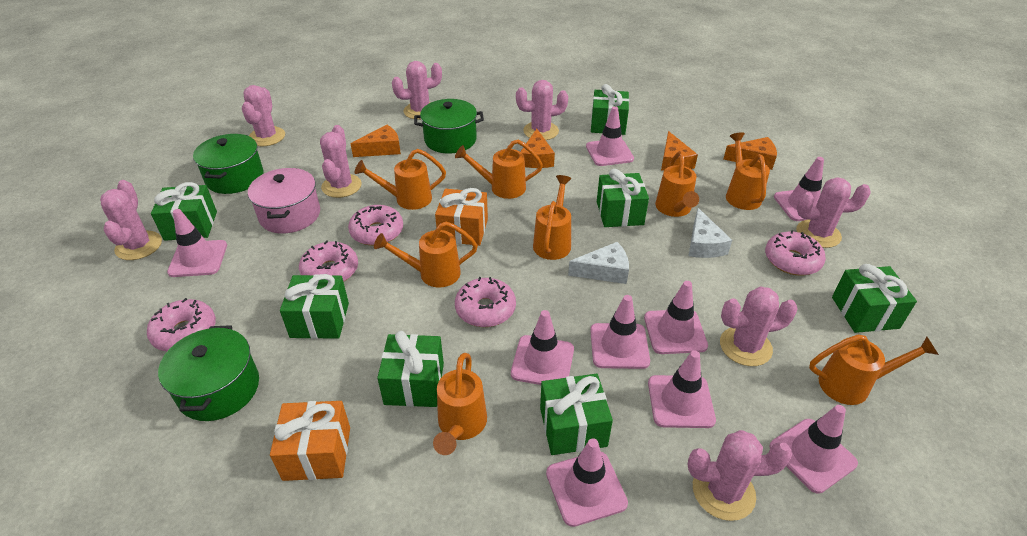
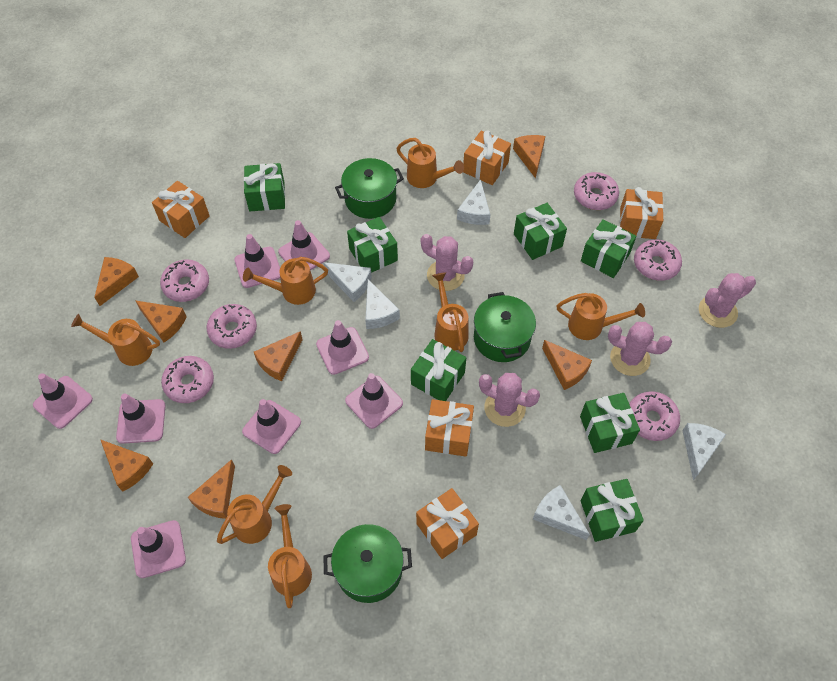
orange cheese: [351,125,401,157] [520,129,555,168] [661,131,698,171] [724,137,777,170] = 4 -> [94,257,139,306] [100,439,153,492] [135,300,187,342] [188,459,235,519] [254,331,303,381] [513,135,545,179] [542,340,592,390] = 7
orange gift: [270,401,350,481] [435,188,488,246] = 2 -> [152,181,210,238] [416,488,479,559] [425,399,474,457] [463,130,511,185] [620,187,664,239] = 5
orange watering can: [355,149,446,210] [374,221,478,287] [433,353,487,455] [455,140,543,199] [533,175,572,260] [655,151,699,217] [726,132,770,210] [809,334,939,405] = 8 -> [71,314,160,366] [217,465,292,544] [243,257,328,305] [268,504,312,608] [396,138,464,188] [432,272,469,352] [556,293,645,340] = 7
pink cactus: [100,180,162,260] [242,85,285,147] [320,125,362,198] [392,61,442,120] [516,80,568,140] [688,430,792,521] [720,286,798,366] [796,177,871,248] = 8 -> [421,234,473,291] [479,373,540,427] [608,322,672,376] [699,273,756,328] = 4
pink donut: [147,298,216,351] [299,241,358,282] [348,205,403,246] [455,277,516,327] [765,230,826,276] = 5 -> [160,259,209,302] [161,356,214,403] [207,304,257,349] [574,172,619,210] [629,391,680,441] [634,239,682,281] = 6
pink pot: [248,168,320,233] = 1 -> none = 0
pink traffic cone: [167,209,227,277] [511,310,574,385] [546,438,628,527] [586,106,634,166] [590,295,650,369] [644,281,708,354] [648,350,716,428] [769,405,858,494] [774,157,824,221] = 9 -> [33,373,93,429] [116,393,166,444] [131,520,186,578] [235,234,280,288] [242,399,301,454] [278,220,330,270] [316,320,369,375] [345,373,403,429] = 8
white cheese: [568,242,629,284] [688,208,732,258] = 2 -> [323,262,372,302] [365,279,400,329] [457,179,491,225] [533,485,590,540] [682,423,726,481] = 5

